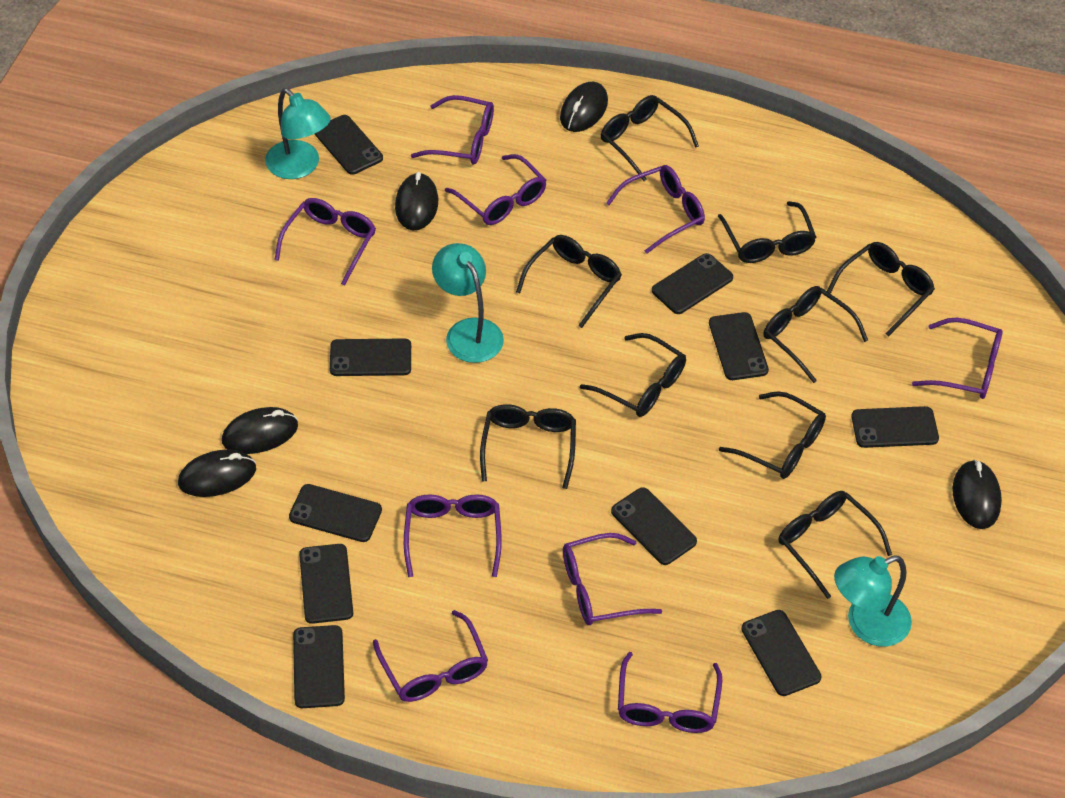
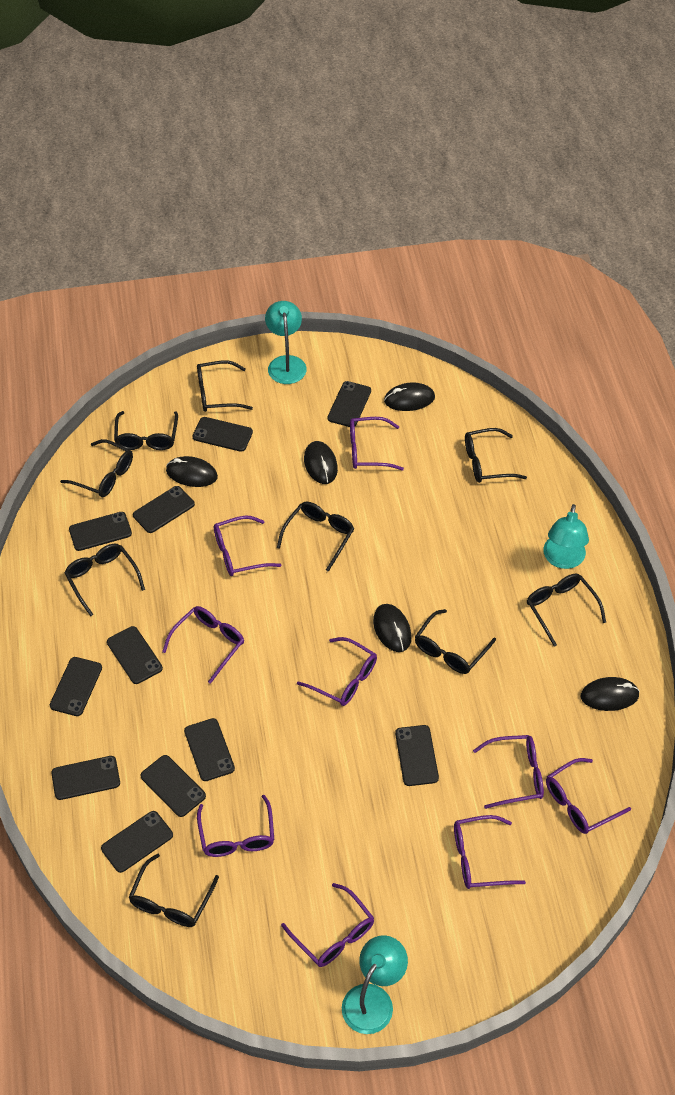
black phone: [289,484,382,542] [293,625,345,708] [299,544,353,624] [315,115,383,175] [330,338,411,376] [611,487,697,565] [652,253,733,314] [709,312,769,380] [741,610,821,696] [851,406,939,448] = 10 -> [50,657,102,716] [51,756,120,800] [69,512,132,551] [101,811,173,873] [107,626,163,684] [133,486,195,533] [141,755,206,817] [184,718,235,781] [192,417,253,452] [327,381,371,427] [395,725,439,786] = 11

